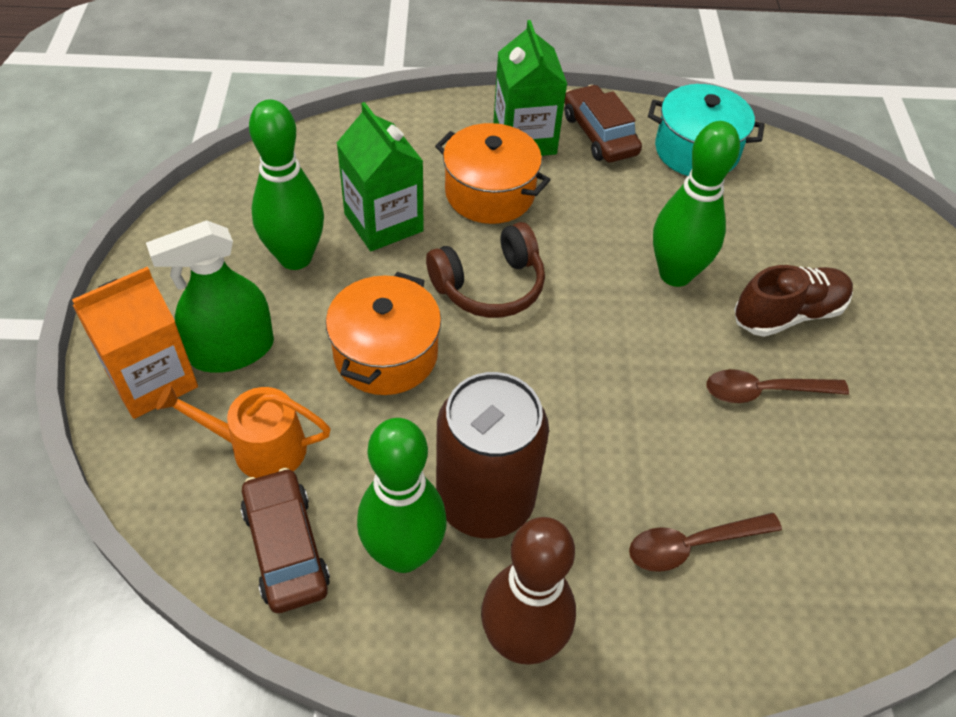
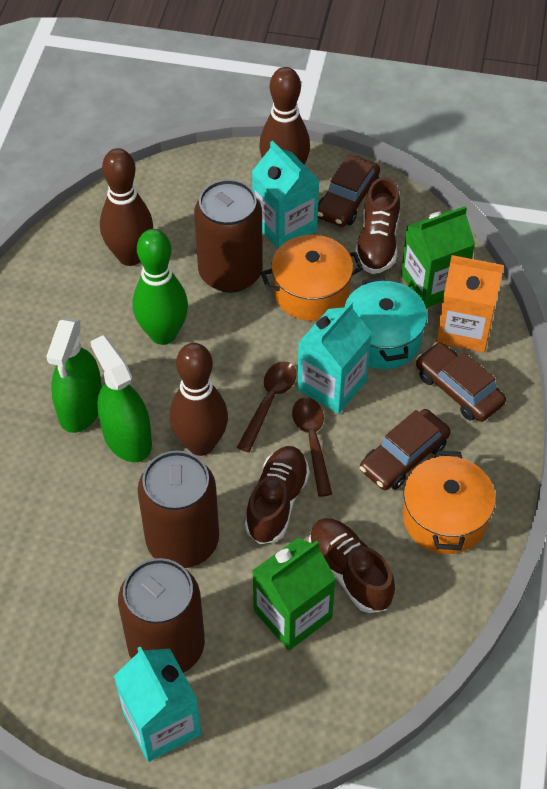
brown bowling pin: [481,517,576,665] = 1 -> [100,148,153,266] [169,343,228,456] [259,67,310,165] = 3
brown can: [436,372,549,538] = 1 -> [118,558,205,673] [138,451,219,568] [194,179,263,293] = 3
brown car: [241,468,330,613] [564,85,642,162] = 2 -> [318,156,380,227] [360,409,451,490] [416,342,506,422] = 3
brown headphones: [426,222,545,318] = 1 -> none = 0
brown shoe: [734,265,853,337] = 1 -> [245,446,310,544] [309,518,395,613] [355,177,400,274] = 3
green bowling pin: [249,99,324,270] [357,418,447,573] [653,121,740,287] = 3 -> [133,229,188,345] = 1
green spray bottle: [146,220,274,373] = 1 -> [46,318,102,433] [90,335,152,462] = 2
orange watering can: [156,385,331,478] = 1 -> none = 0
turquoise carton: none = 0 -> [114,646,201,762] [252,141,320,249] [297,301,372,414] = 3

